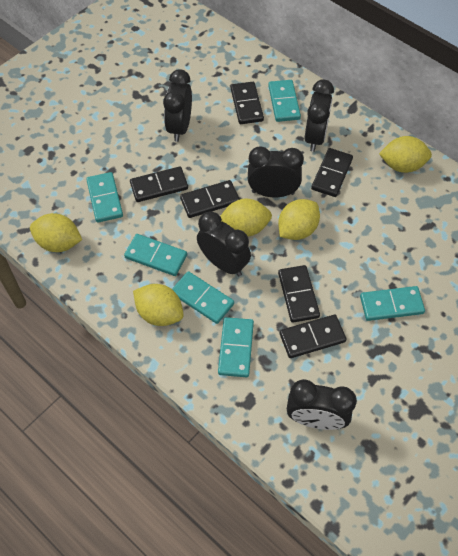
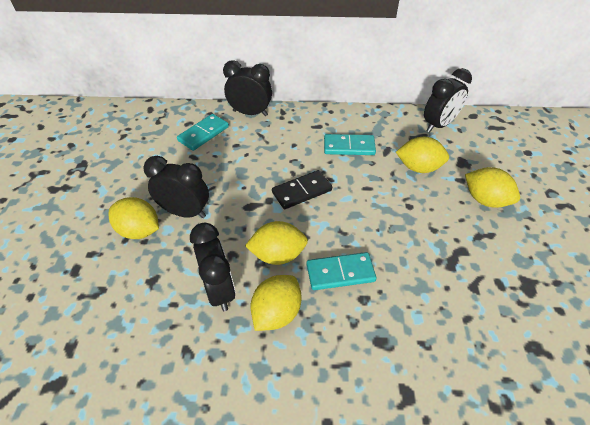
black clock: [163,69,192,142] [197,211,251,276] [248,147,304,197] [287,379,357,430] [305,79,334,152] = 5 -> [143,156,209,218] [190,223,236,311] [223,60,272,116] [424,68,472,132] = 4
black domino: [130,167,188,202] [180,180,240,218] [231,82,264,124] [278,265,320,323] [280,314,347,358] [311,148,353,197] = 6 -> [272,170,332,209] = 1
turquoise domino: [86,172,123,223] [124,234,187,276] [172,271,234,324] [218,317,254,377] [268,80,301,122] [360,286,425,321] = 6 -> [177,114,229,151] [307,252,376,290] [324,134,376,155] = 3

